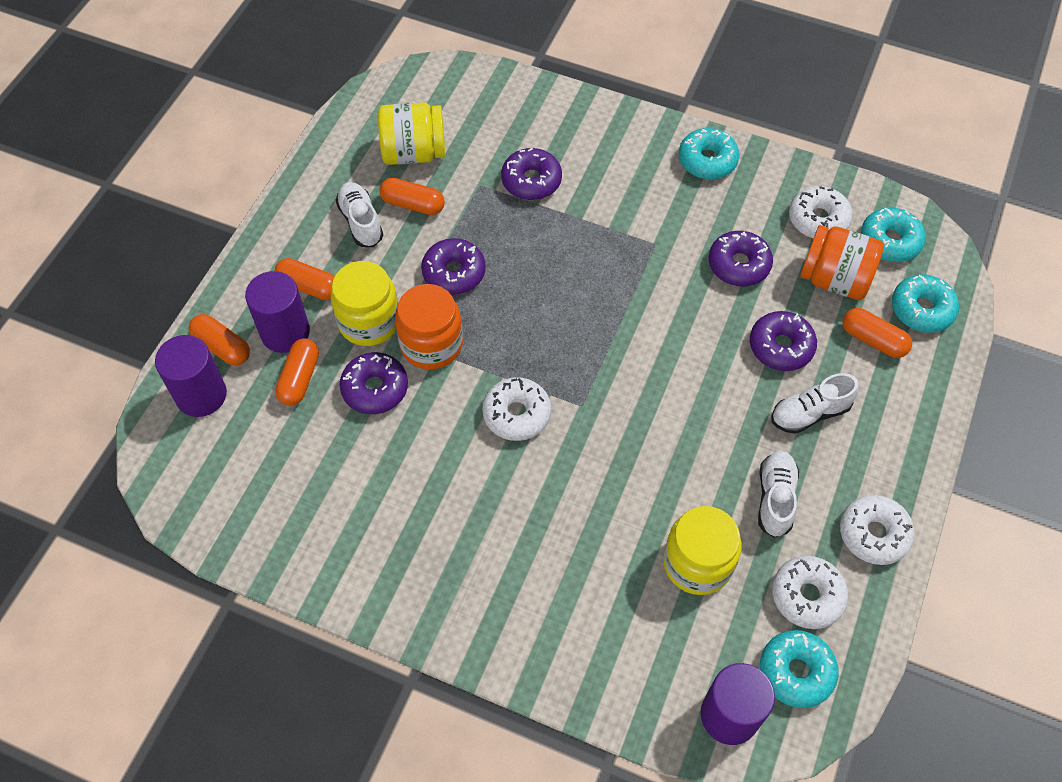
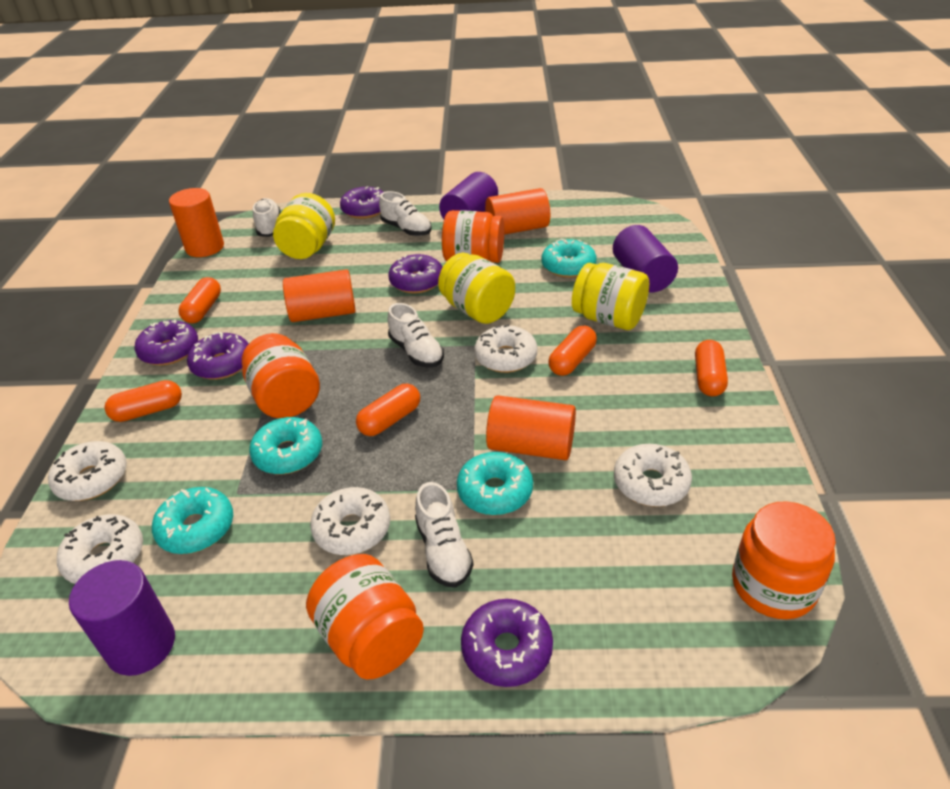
orange cylinder: none = 0 -> [169,188,224,257] [283,269,356,322] [485,188,550,235] [486,395,576,460] = 4
orange jar: [395,284,463,370] [800,225,884,300] = 2 -> [242,333,320,418] [306,554,424,680] [442,210,504,263] [732,501,836,619] = 4
white donut: [482,377,551,441] [772,556,848,629] [789,186,853,239] [840,495,915,565] = 4 -> [48,441,127,501] [57,514,143,584] [310,487,390,555] [474,324,537,373] [614,444,692,507] = 5
white shoe: [336,182,383,247] [758,451,799,538] [771,373,859,434] = 3 -> [253,198,280,237] [379,191,432,236] [388,303,444,368] [415,482,473,588] = 4

